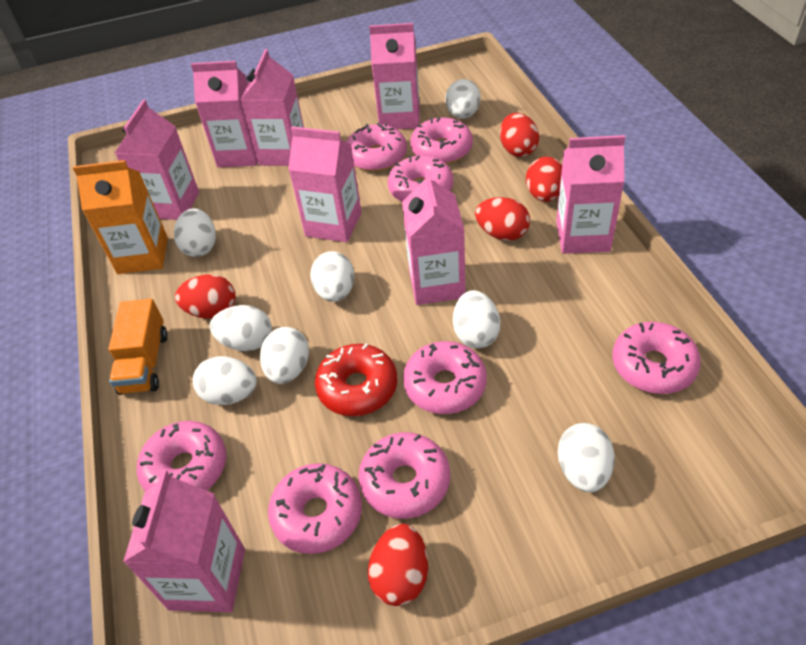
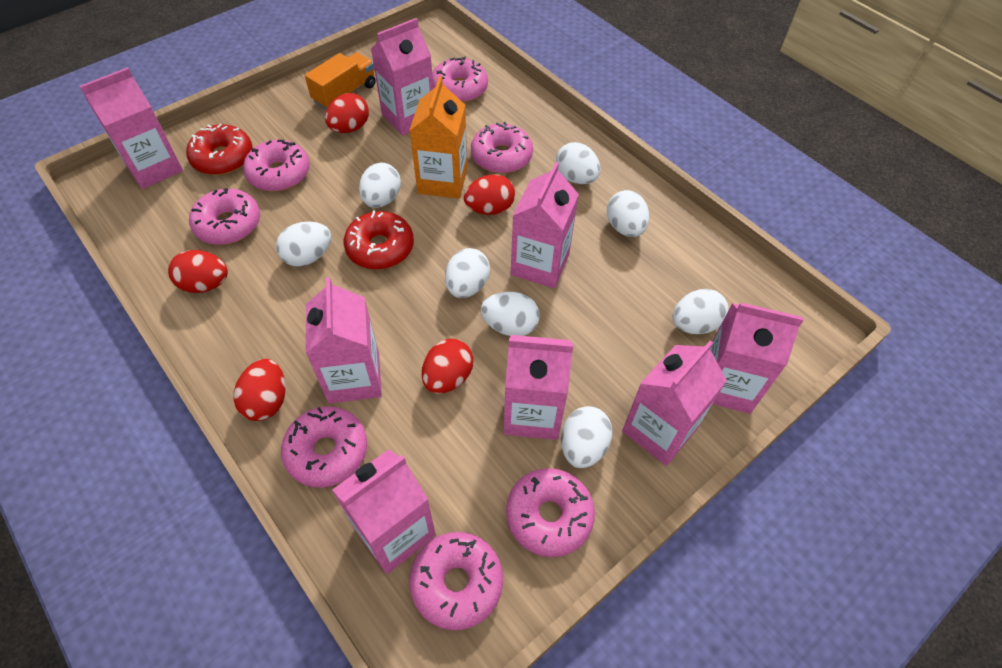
pink donut: [137,421,226,492] [268,463,362,554] [347,123,407,171] [358,432,450,519] [388,155,453,202] [403,341,487,414] [410,118,473,164] [612,322,701,394] = 8 -> [189,188,260,245] [243,140,310,191] [281,406,367,488] [409,532,503,630] [432,56,488,103] [471,121,533,174] [506,468,595,557] = 7
red donut: [315,343,397,416] = 1 -> [186,124,253,175] [344,210,414,270] = 2

